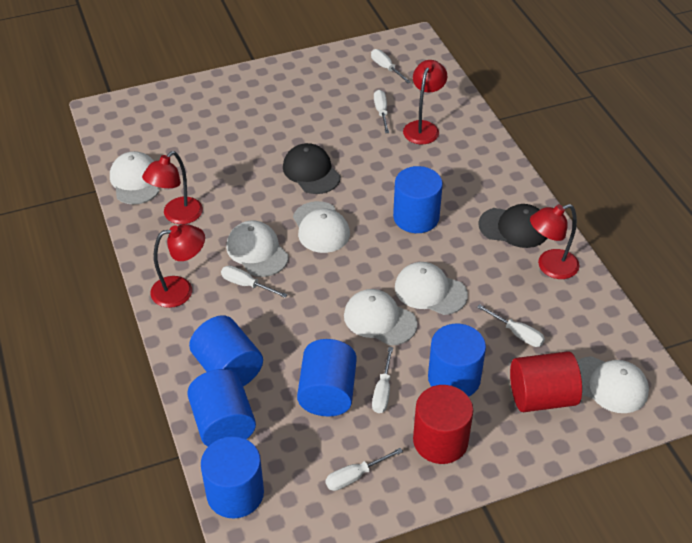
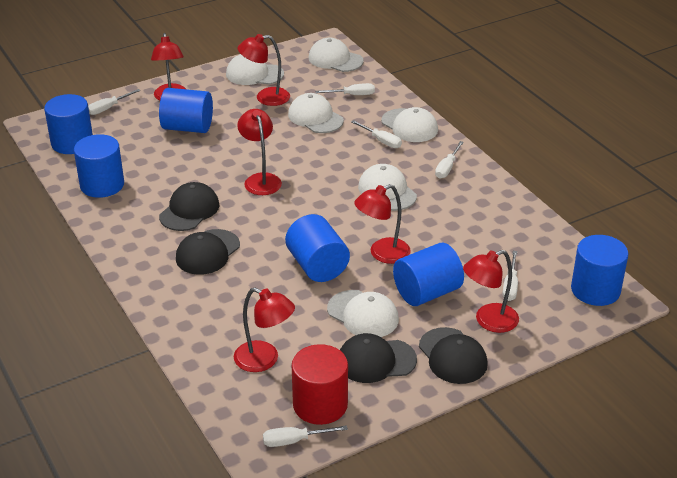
black cap: [283,143,341,194] [479,204,547,248] = 2 -> [159,182,220,231] [176,229,240,275] [340,333,417,383] [419,327,488,384] = 4
red cylinder: [413,385,473,464] [510,351,582,412] = 2 -> [292,344,348,425] = 1
red lamp: [142,151,203,224] [150,224,205,308] [403,60,447,144] [530,204,579,279] = 4 -> [151,33,186,101] [234,288,295,372] [237,109,282,195] [238,34,290,106] [354,184,411,264] [463,250,519,333] = 6

